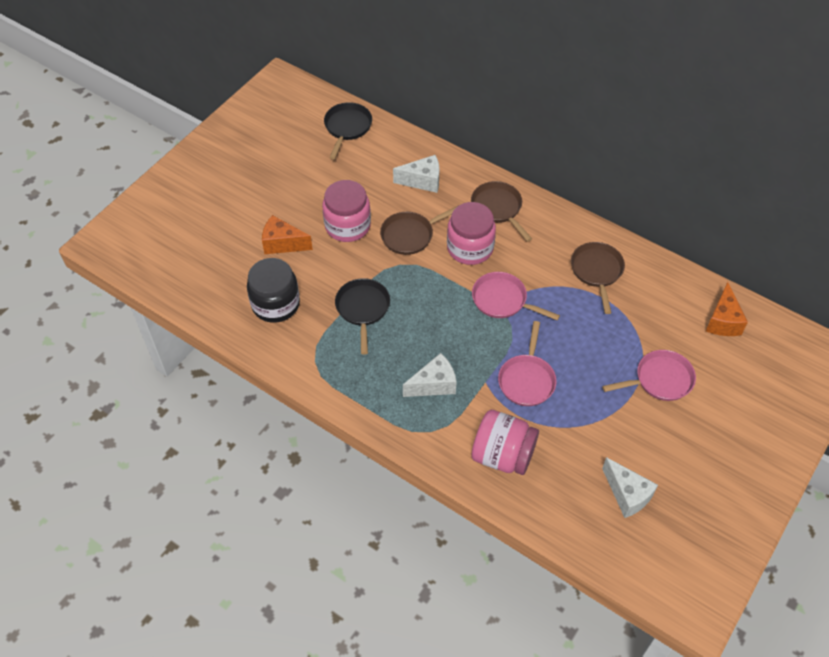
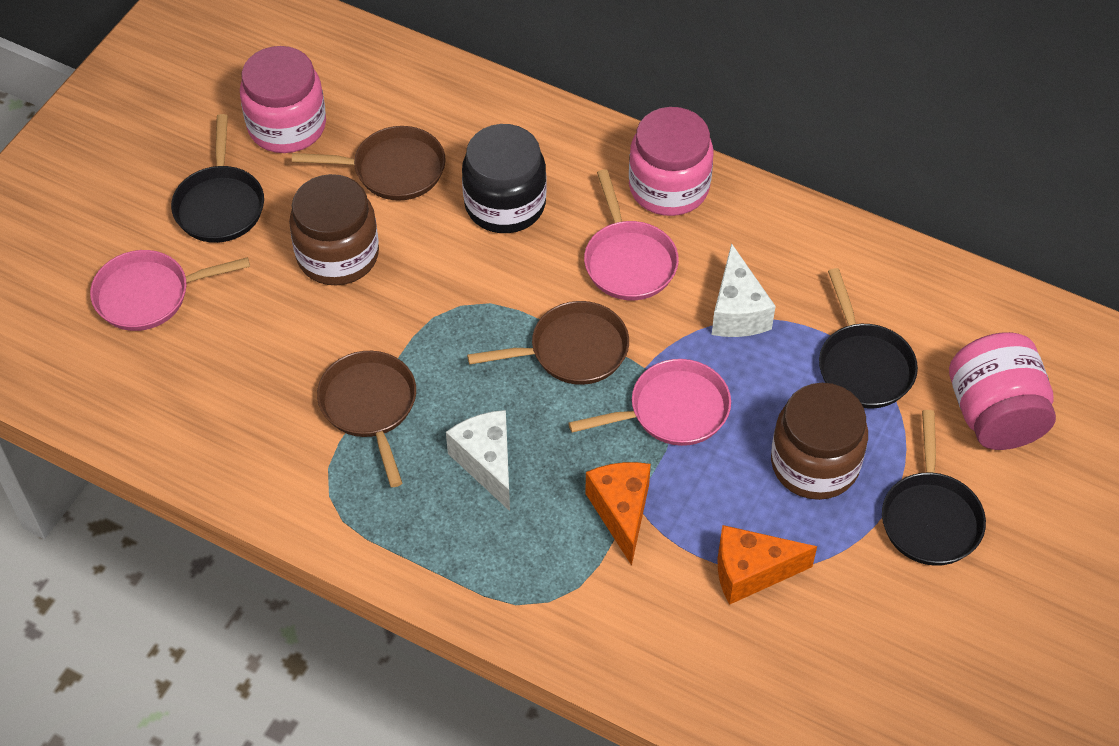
black pan: [324,102,372,159] [335,278,390,355] = 2 -> [171,114,264,243] [819,268,918,409] [882,410,986,566] = 3
brown jar: none = 0 -> [289,174,379,285] [771,383,868,500] = 2
white cheese: [393,155,439,193] [403,353,457,397] [602,457,658,518] = 3 -> [446,410,510,511] [712,243,776,337] = 2

